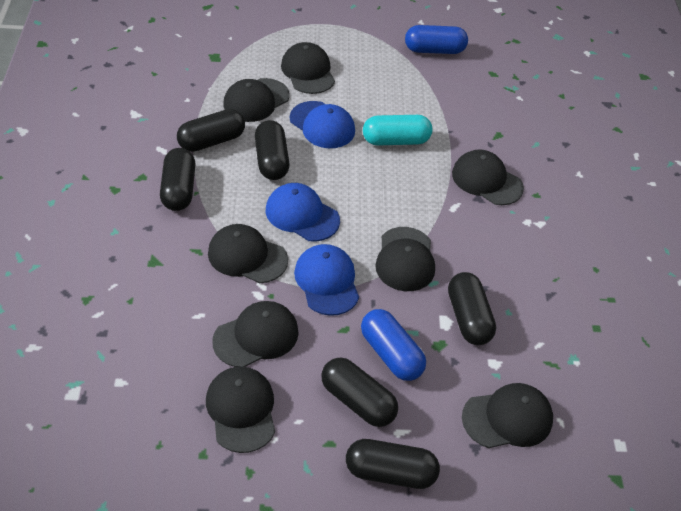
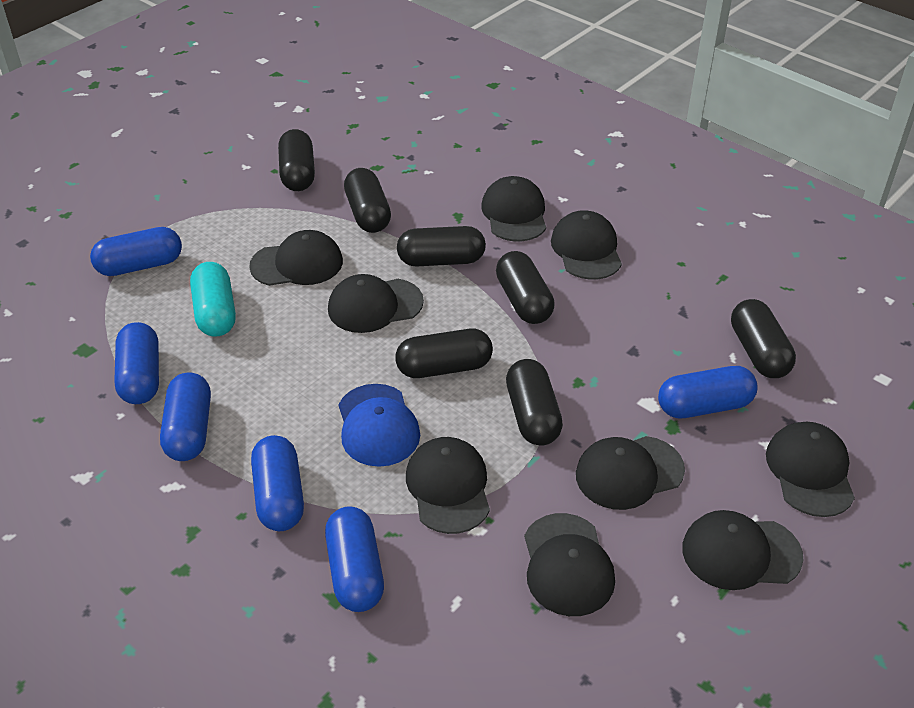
black cap: [206,367,275,453] [208,224,288,283] [212,301,299,367] [223,78,290,122] [281,42,335,94] [375,227,435,291] [452,149,524,205] [462,383,553,448] = 8 -> [249,230,343,286] [328,274,424,333] [406,437,490,534] [481,176,546,242] [524,513,615,616] [551,210,622,280] [576,436,685,510] [682,510,804,590] [766,422,855,517] = 9
black capsule: [160,148,195,211] [177,109,245,152] [255,120,290,180] [321,358,398,427] [346,439,440,489] [448,272,496,345] = 6 -> [278,129,315,191] [344,168,391,233] [395,329,493,378] [397,226,486,266] [496,251,555,324] [506,359,563,446] [731,299,796,378] = 7
blue cap: [266,183,340,242] [290,101,355,148] [294,244,359,316] = 3 -> [338,384,420,467] = 1
blue capsule: [361,309,426,381] [405,25,468,54] = 2 -> [90,227,182,276] [114,322,159,404] [160,372,211,461] [251,435,304,531] [325,506,384,612] [658,366,757,418] = 6

